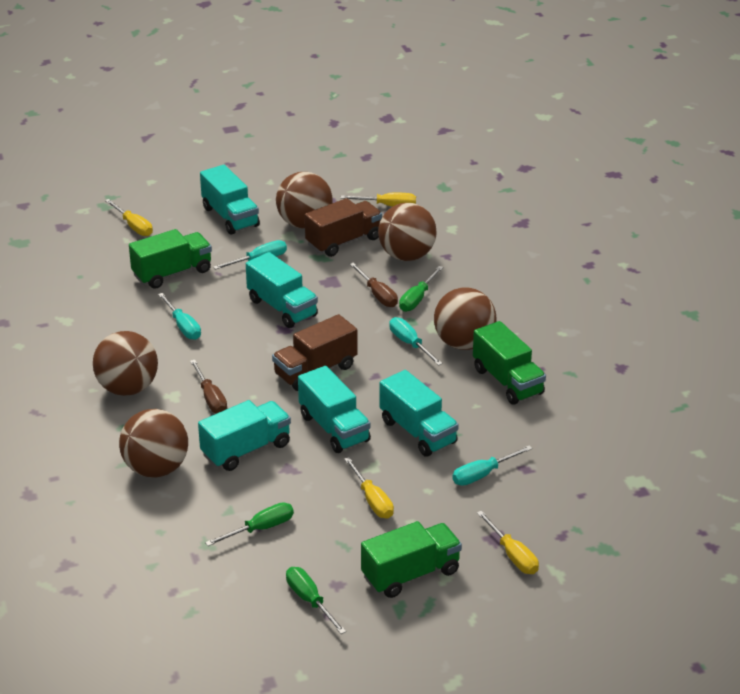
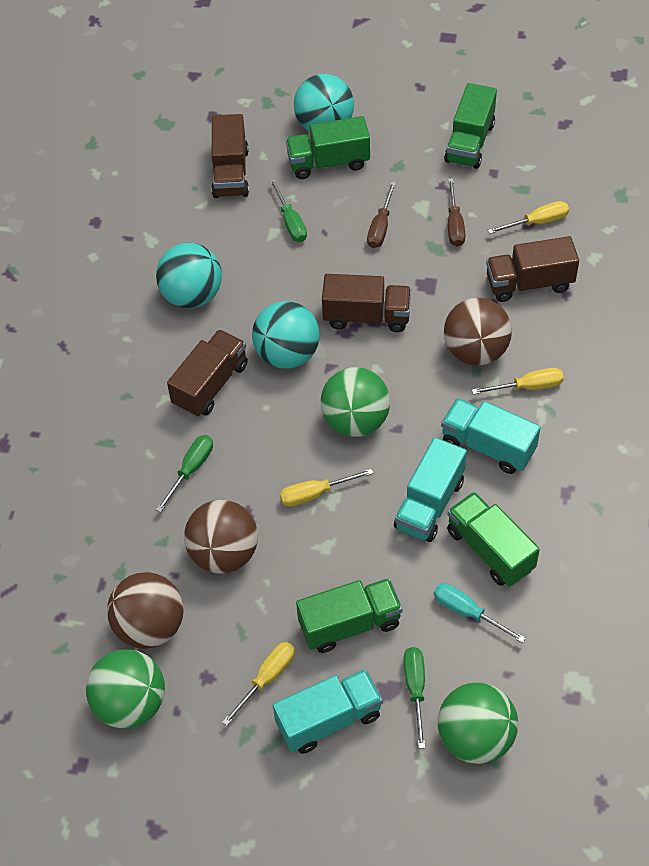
brown ball: [93,331,158,396] [119,409,188,477] [276,172,333,228] [378,203,437,261] [434,288,496,350] = 5 -> [107,572,184,649] [184,500,258,574] [444,298,512,366] = 3
brown truck: [272,314,358,391] [305,198,382,257] = 2 -> [167,329,248,417] [211,114,249,198] [322,274,411,332] [486,236,579,302] = 4
green ball: none = 0 -> [86,649,165,729] [321,367,390,437] [438,682,518,764] = 3
green truck: [129,229,212,289] [361,521,462,598] [473,321,546,405] = 3 -> [286,116,370,179] [296,578,402,653] [444,83,497,169] [447,492,540,587] = 4
turquoise ball: none = 0 -> [156,243,222,309] [252,301,320,369] [294,74,354,132] = 3
turquoise screwdriver: [158,293,201,340] [213,240,287,270] [389,317,443,366] [452,445,533,486] = 4 -> [434,583,526,643] = 1
turquoise truck: [198,400,291,471] [200,165,260,235] [246,252,318,328] [298,366,371,453] [380,370,459,457] = 5 -> [273,669,383,754] [394,437,467,542] [441,398,541,474] = 3

